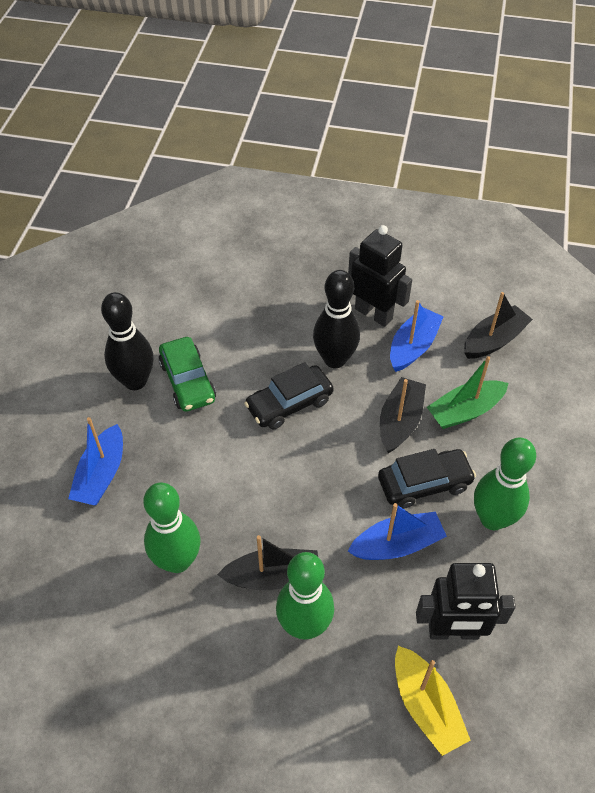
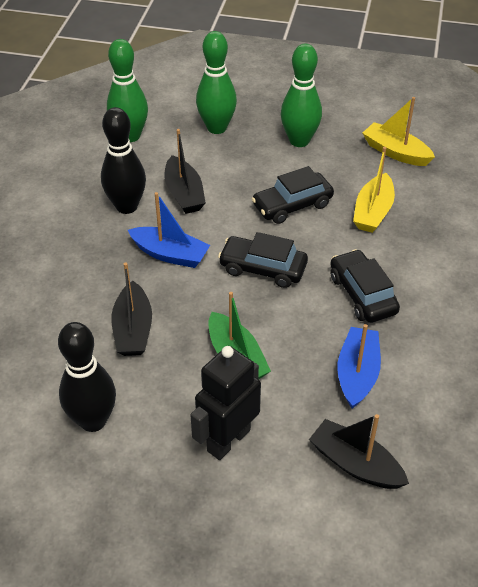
black car: [244,362,334,430] [378,449,476,509] = 2 -> [218,232,308,288] [252,166,334,224] [330,249,400,323] = 3
black robot: [348,225,412,327] [416,563,516,640] = 2 -> [190,346,261,460] = 1
blue boat: [68,417,123,505] [348,503,447,560] [390,300,444,372] = 3 -> [128,192,210,268] [337,324,381,409] = 2
green car: [159,337,216,412] = 1 -> none = 0
yellow boat: [395,646,470,756] = 1 -> [353,147,395,233] [363,97,435,166] = 2

